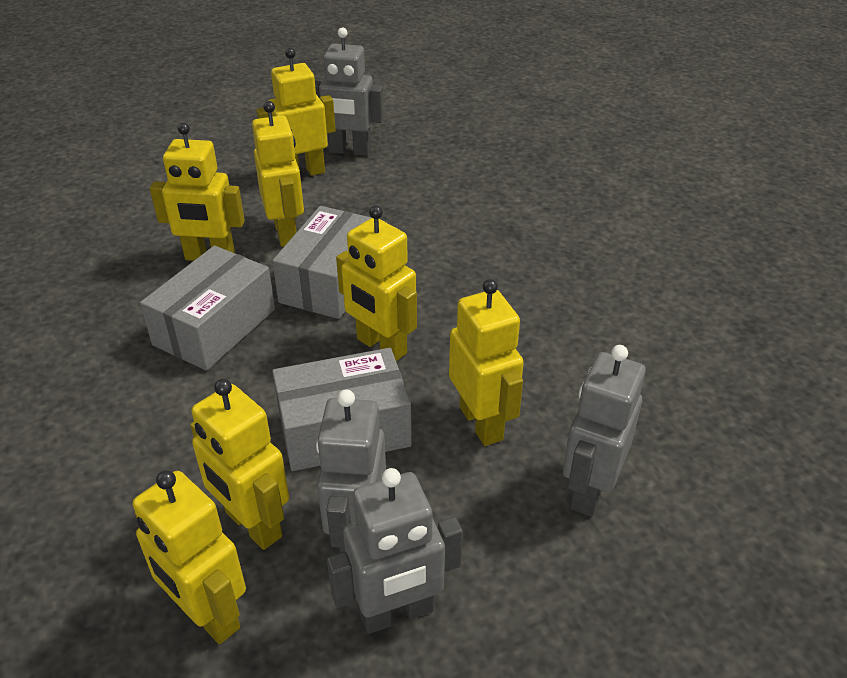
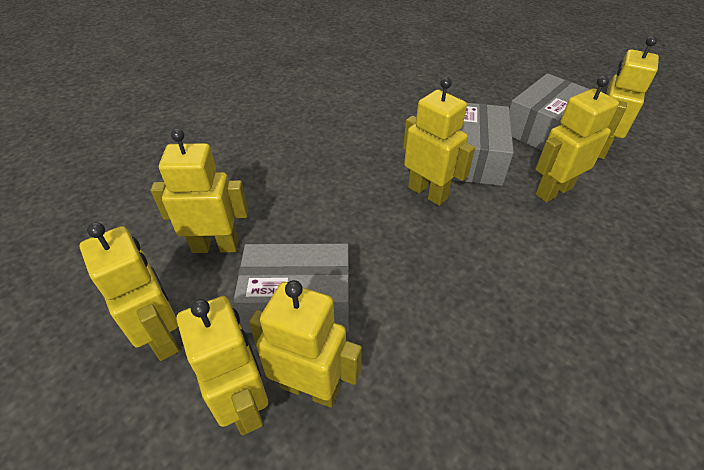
grey robot: [315,28,384,156] [316,390,386,553] [327,468,463,634] [563,345,646,517] = 4 -> none = 0

